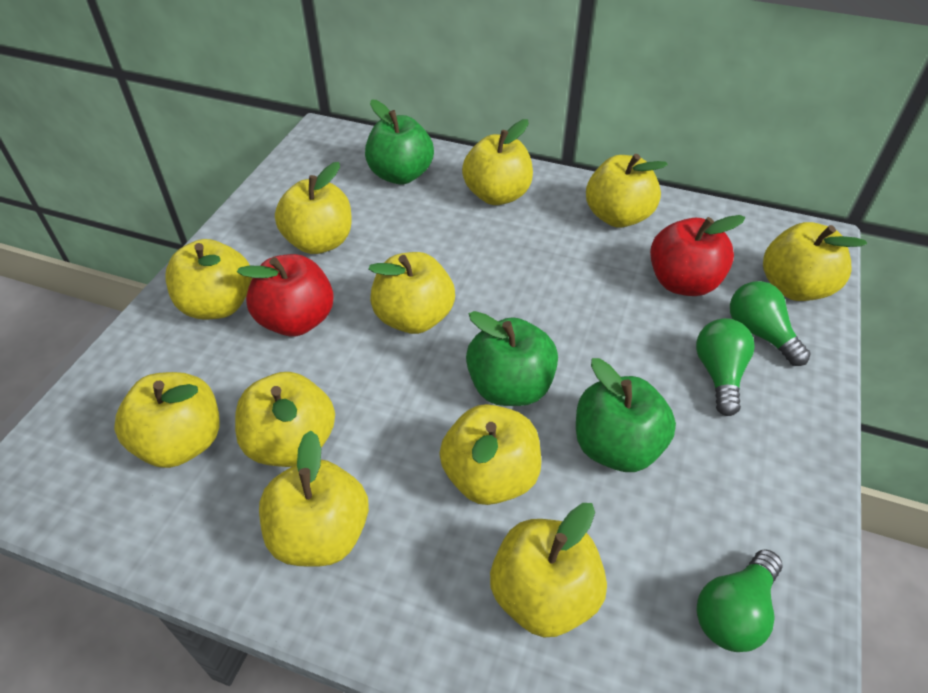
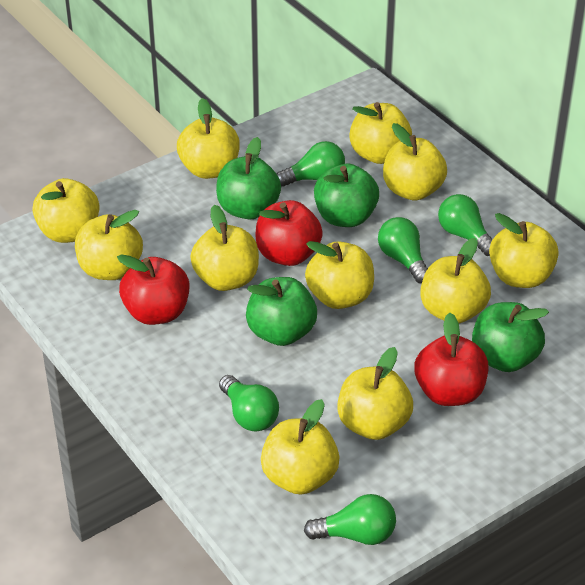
green apple: [365,99,434,184] [466,311,558,406] [576,358,676,472] = 3 -> [216,137,281,219] [246,277,317,346] [314,164,379,227] [472,302,549,372] = 4
green light bulb: [696,318,755,416] [696,549,782,652] [730,281,811,366] = 3 -> [219,375,279,431] [277,141,345,187] [304,494,396,545] [378,217,428,283] [438,194,493,256] = 5
red apple: [237,254,334,336] [650,215,745,296] = 2 -> [117,254,189,325] [256,200,323,266] [415,313,488,406] = 3

